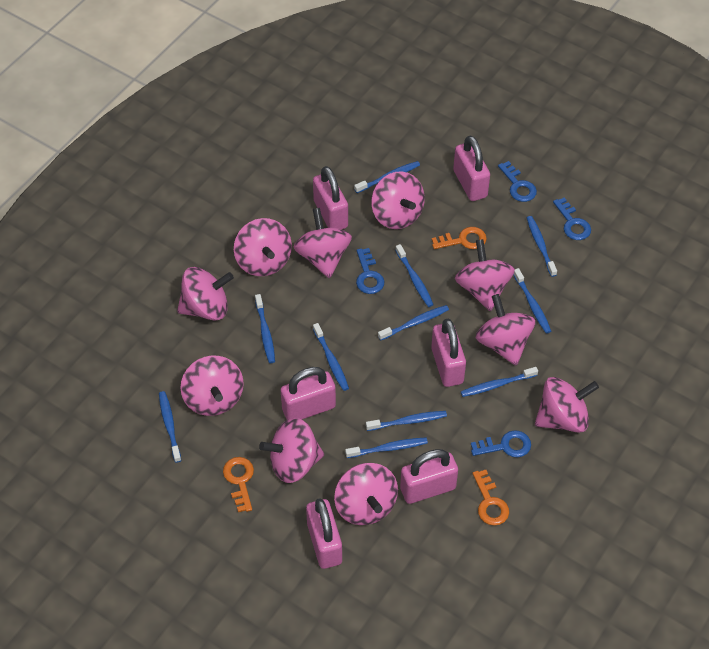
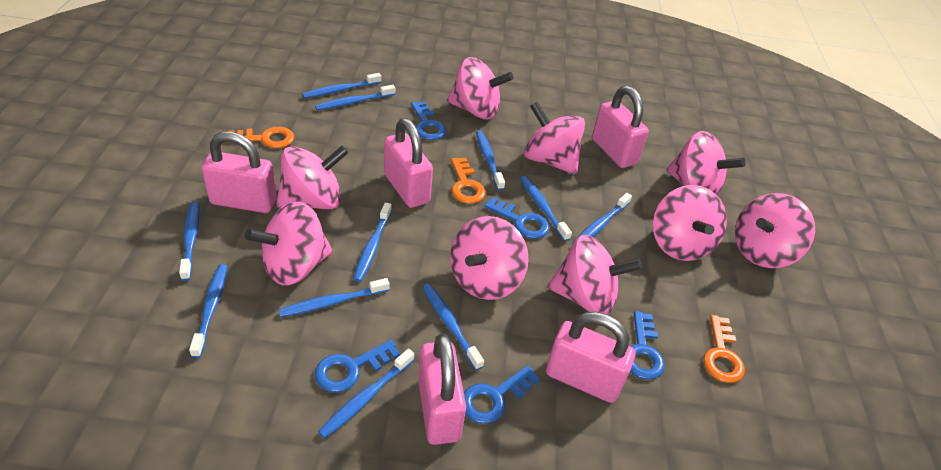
blue key: [356,248,385,294] [471,430,531,457] [498,161,537,202] [553,197,591,240] = 4 -> [315,340,400,392] [411,101,446,140] [464,365,540,424] [484,197,550,239] [630,311,665,380] = 5
pink padlock: [280,367,336,420] [306,498,342,569] [313,166,348,230] [400,449,458,504] [431,319,466,387] [453,135,490,201] = 6 -> [201,132,277,213] [384,118,433,208] [418,334,466,445] [546,312,635,403] [592,86,649,168] = 5
pink spinning top: [177,267,234,320] [180,356,244,416] [234,218,292,276] [259,418,324,483] [293,208,352,279] [334,463,398,525] [371,171,425,229] [455,239,515,311] [476,294,535,366] [535,377,599,433] = 10 -> [245,201,333,285] [276,146,349,209] [447,57,513,120] [450,216,529,300] [524,102,585,174] [548,235,642,314] [653,185,727,261] [666,131,746,195] [735,193,815,268] = 9

